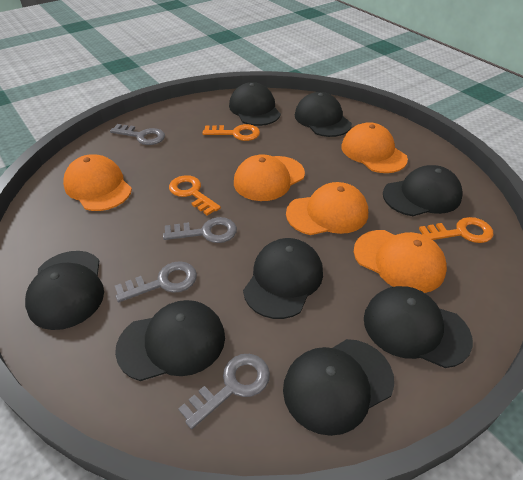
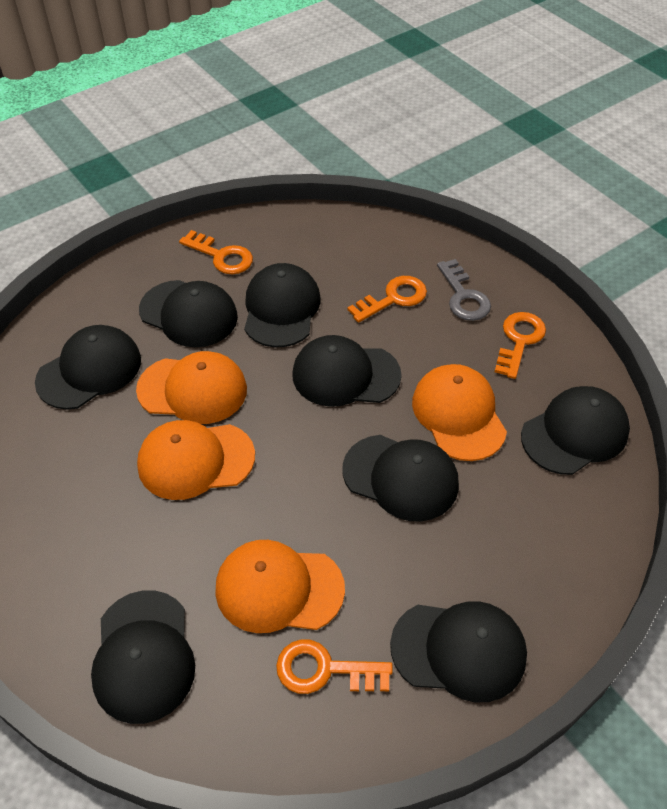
grey key: [110,124,165,145] [115,261,197,302] [163,217,237,243] [178,354,270,429] = 4 -> [437,259,491,321] = 1
orange cap: [63,154,132,211] [234,154,305,201] [286,182,368,235] [342,122,408,173] [354,230,447,293] = 5 -> [136,351,247,424] [137,420,255,500] [215,540,345,633] [412,364,507,461] = 4
orange key: [169,175,221,216] [202,124,260,141] [419,217,493,243] = 3 -> [179,230,253,274] [276,639,393,694] [347,276,427,323] [495,312,546,379] = 4

